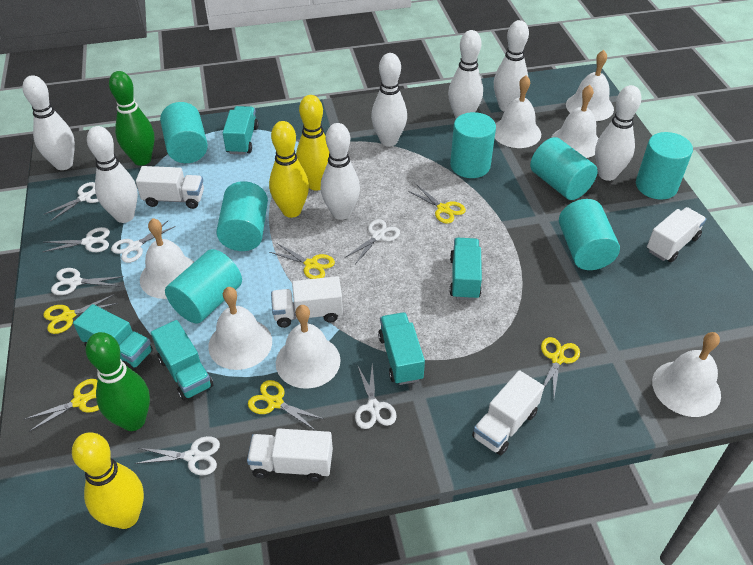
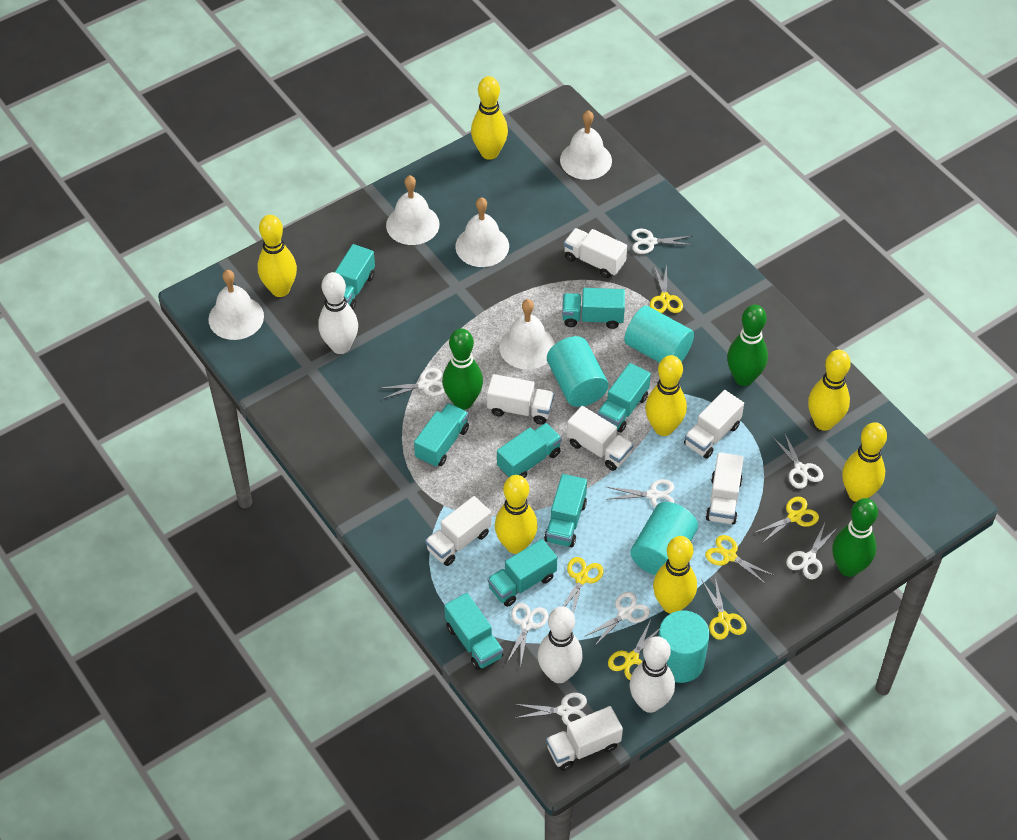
green bowling pin: [86,332,150,431] [109,71,155,166] = 2 -> [442,328,483,410] [727,305,768,386] [832,498,878,577] = 3
turquoise cylinder: [160,102,208,163] [165,249,242,324] [216,181,268,251] [450,112,496,178] [530,137,598,200] [559,199,620,270] [636,132,693,200] = 7 -> [547,336,608,407] [624,306,694,363] [630,502,698,575] [658,611,710,683] = 4
turquoise truck: [73,304,153,371] [151,320,213,401] [223,106,259,155] [378,312,425,385] [449,238,482,300] = 5 -> [335,244,375,310] [414,403,469,467] [444,593,503,670] [487,539,557,607] [497,423,562,478] [544,474,587,547] [562,288,625,329] [597,363,651,433] = 8
white bell: [140,218,194,299] [208,287,272,370] [276,305,341,389] [495,75,541,148] [551,85,599,158] [566,50,614,121] [652,332,721,417] = 7 -> [209,270,264,340] [386,175,439,245] [455,197,509,267] [499,299,555,370] [560,110,612,180] = 5
white bowling pin: [22,75,75,170] [87,126,138,223] [320,123,360,220] [371,53,407,147] [448,30,483,119] [494,20,529,111] [595,85,641,181] = 7 -> [318,272,358,354] [538,607,582,683] [630,636,675,713] = 3
white scissors: [43,182,99,221] [43,227,110,252] [51,268,124,295] [111,221,176,263] [135,436,220,475] [345,219,400,264] [355,364,397,429] = 7 -> [382,368,445,399] [506,603,548,668] [515,693,587,725] [584,592,650,645] [607,479,675,507] [631,229,693,254] [773,432,823,489] [786,523,838,580] = 8
white truck: [136,166,204,209] [247,428,333,482] [271,276,343,328] [472,370,544,455] [647,207,706,262] = 5 -> [425,496,492,566] [487,374,554,425] [546,706,623,771] [564,228,627,278] [567,406,633,471] [684,390,744,459] [706,452,744,525] = 7
yellow bowling pin: [72,432,144,529] [269,121,309,218] [296,95,330,191] = 3 -> [258,215,297,297] [471,76,508,160] [495,475,538,554] [645,355,687,436] [653,536,697,614] [808,350,851,431] [842,422,887,502] = 7

